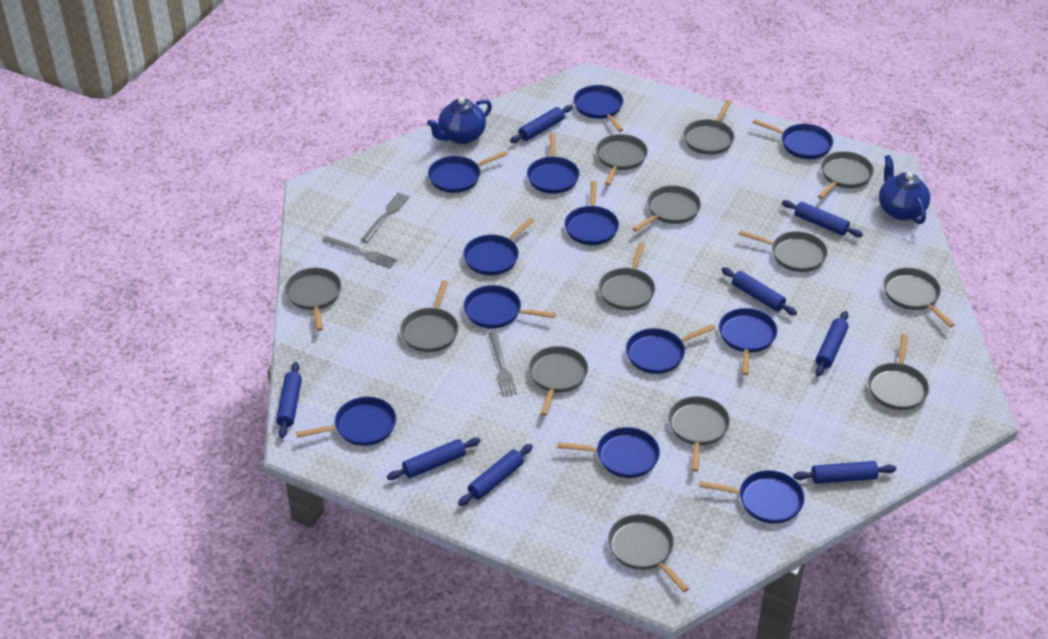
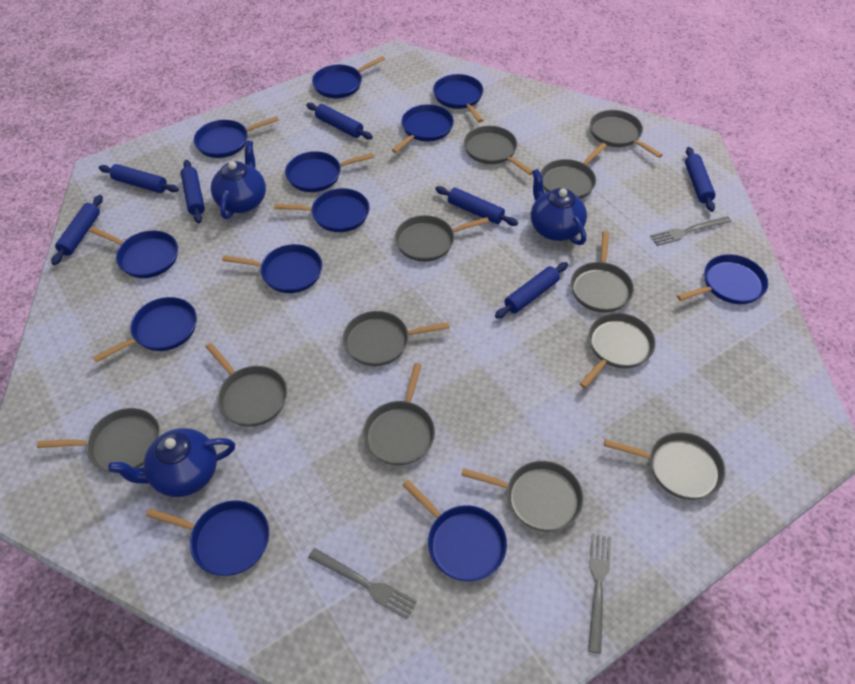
blue rolling pin: [276,362,302,438] [387,438,481,480] [458,444,533,506] [510,105,572,143] [721,267,797,315] [782,200,863,237] [793,461,896,484] [815,311,849,376] = 8 -> [51,195,103,265] [99,164,179,193] [181,160,205,223] [306,103,373,140] [435,186,518,226] [495,262,568,319] [685,147,715,212] = 7
blue teapot: [427,97,492,144] [879,155,930,224] = 2 -> [108,428,235,497] [211,141,266,219] [531,169,587,245] = 3
grey pan: [285,268,342,331] [400,280,459,352] [529,346,588,416] [596,134,648,186] [599,242,655,310] [608,514,689,592] [632,185,701,232] [668,396,730,472] [683,100,735,155] [739,230,828,272] [818,151,874,199] [868,334,929,410] [883,268,955,327] = 13 -> [37,408,160,473] [206,343,287,427] [343,311,450,366] [363,363,435,465] [395,215,489,262] [461,461,583,532] [464,126,533,175] [541,143,607,199] [571,231,634,313] [580,313,656,388] [590,110,663,158] [604,432,725,500] = 12

